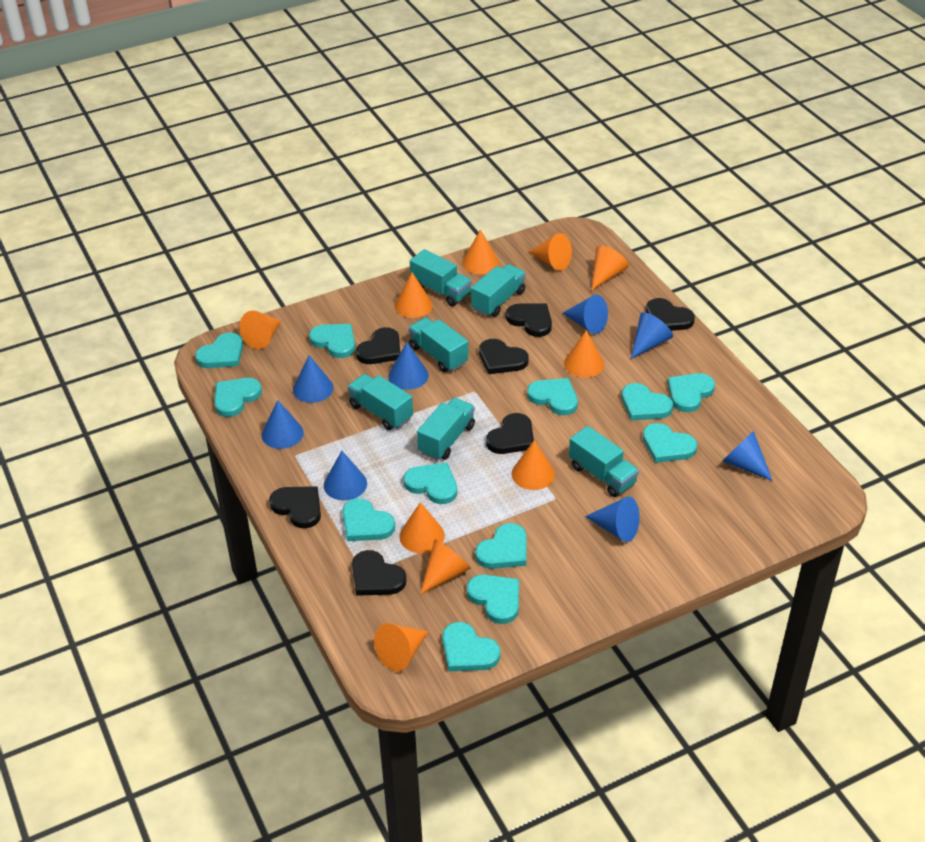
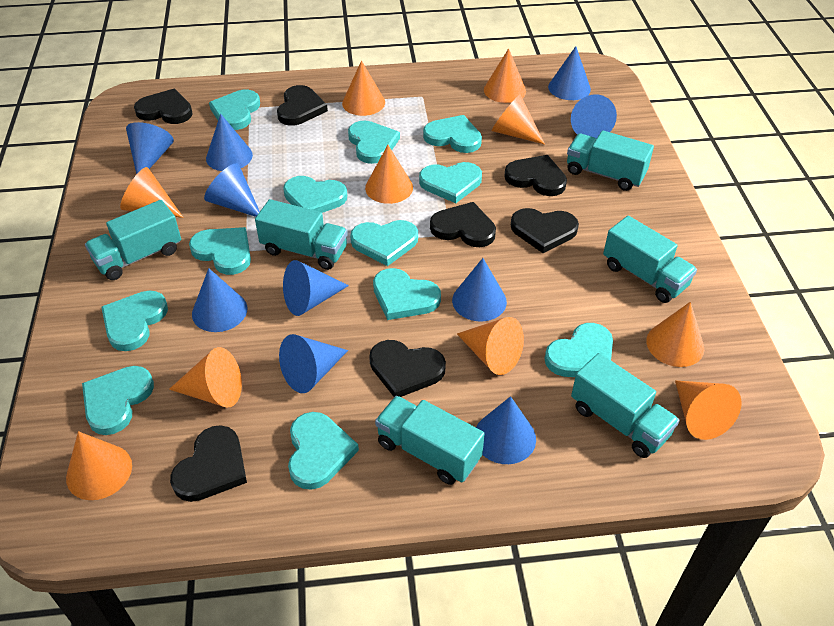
blue cone: [261,400,304,449] [293,355,334,403] [324,451,367,501] [388,342,429,390] [562,295,608,334] [585,497,640,542] [631,312,673,359] [723,431,773,481] = 8 -> [126,122,174,175] [192,268,247,332] [204,163,260,217] [206,114,253,171] [279,334,348,393] [283,260,349,316] [452,258,507,322] [476,396,536,464] [548,46,591,100] [571,94,617,139] = 10

